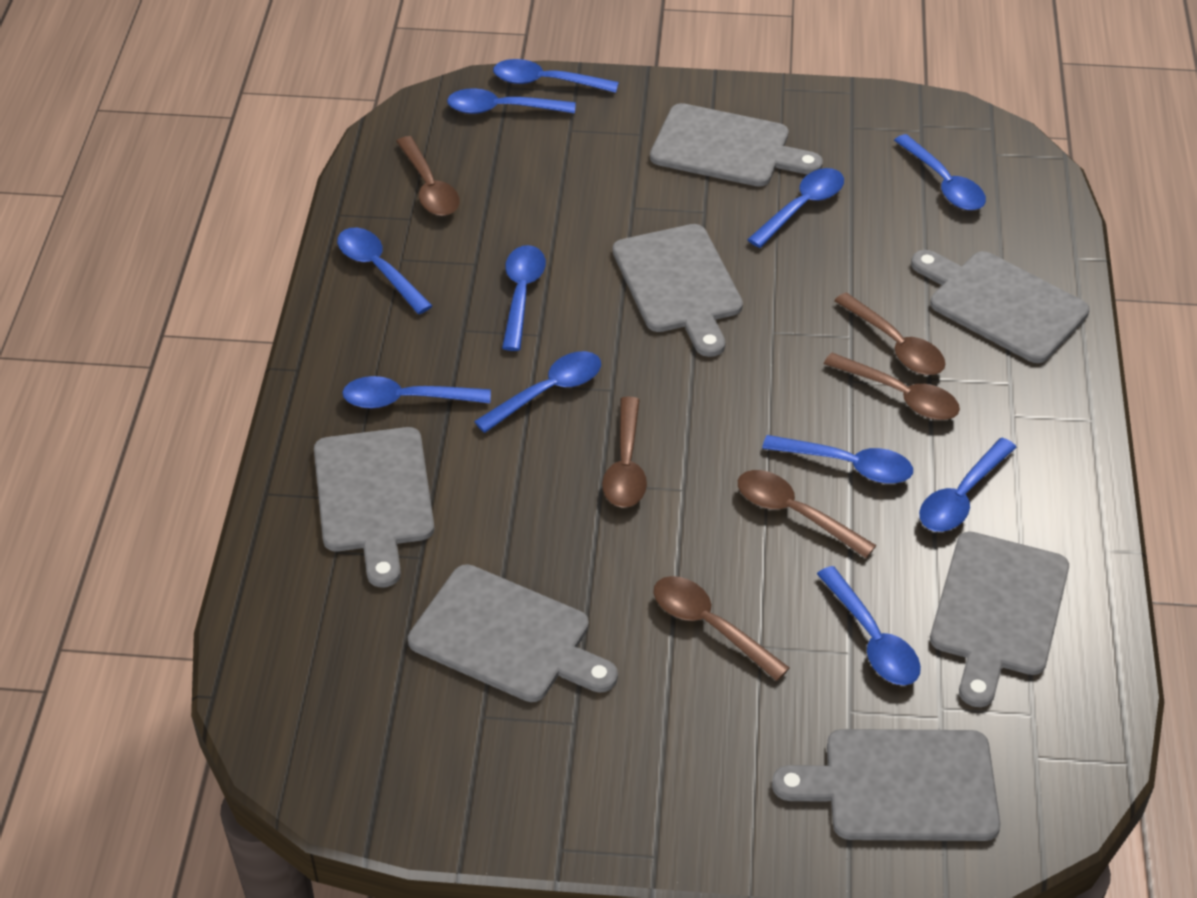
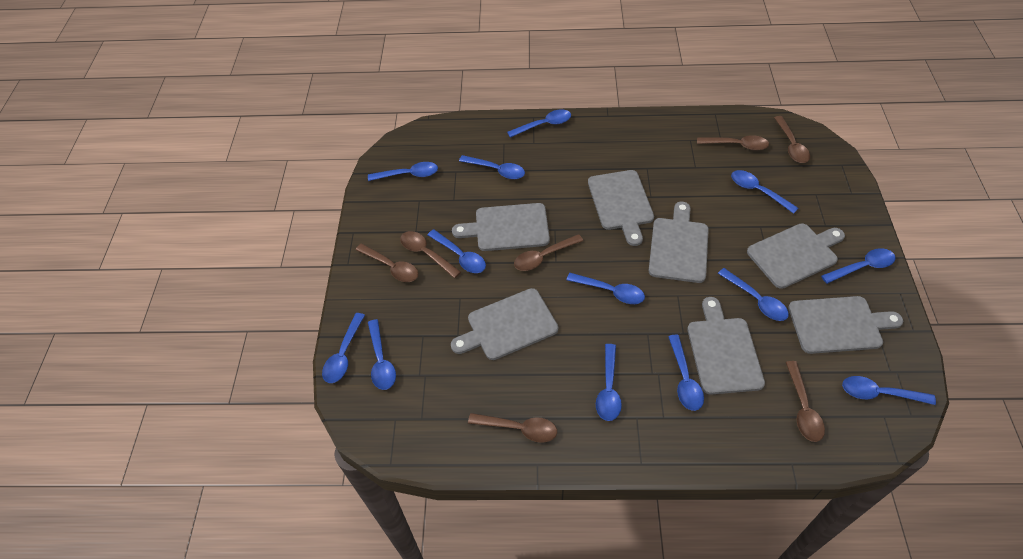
blue spoon: [337,228,432,314] [342,376,491,409] [447,88,576,114] [474,351,601,433] [493,59,619,93] [502,245,546,351] [747,168,844,248] [762,435,913,484] [817,566,921,685] [894,134,986,210] [919,438,1017,532] = 11 -> [322,313,365,383] [368,162,438,181] [368,319,396,390] [428,229,486,273] [459,155,525,179] [507,109,571,138] [567,273,645,304] [596,344,622,421] [668,335,704,411] [718,268,789,321] [731,170,798,214] [821,248,896,284] [842,376,936,405] = 13
brown spoon: [396,136,459,216] [602,397,647,508] [653,576,790,681] [738,470,876,558] [824,353,960,420] [834,292,945,375] = 6 -> [356,244,418,282] [400,231,461,278] [468,413,557,443] [514,234,583,271] [697,135,769,150] [774,116,810,163] [786,361,825,442] = 7

